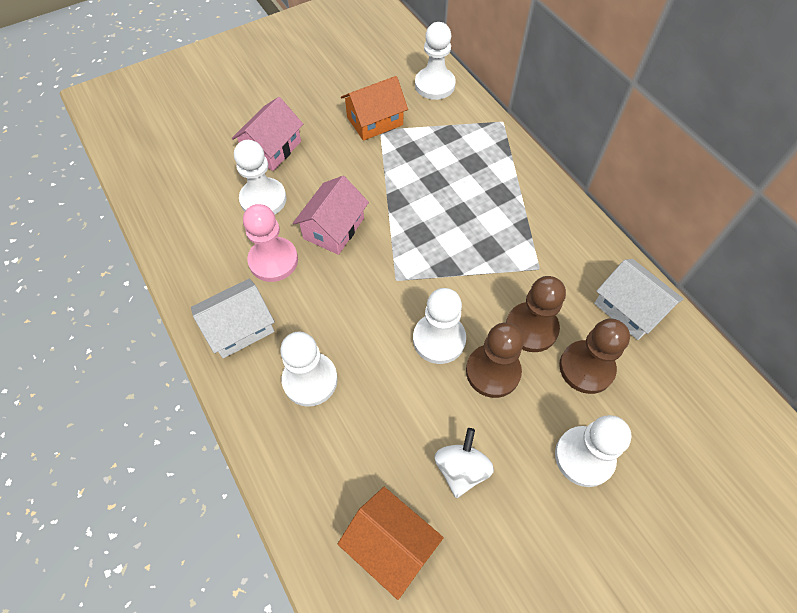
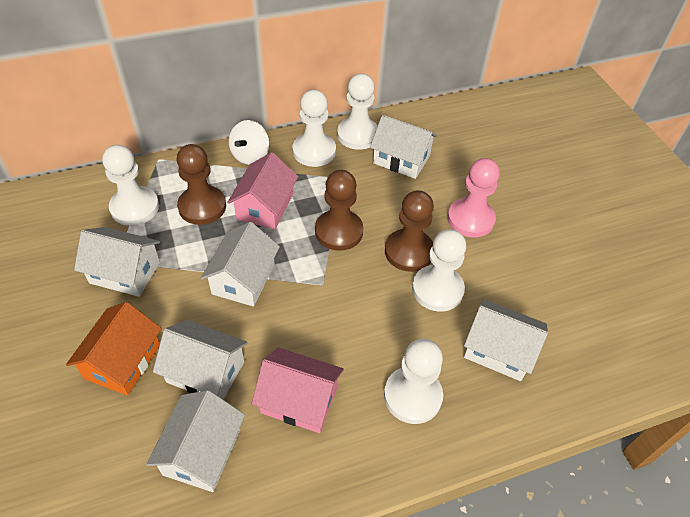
orange house: [338,487,444,600] [341,76,408,141] = 2 -> [66,302,162,396] = 1
white house: [191,278,275,358] [594,259,684,340] = 2 -> [74,227,160,297] [146,390,245,492] [153,320,248,400] [200,222,280,307] [370,115,438,179] [464,299,548,381] = 6

